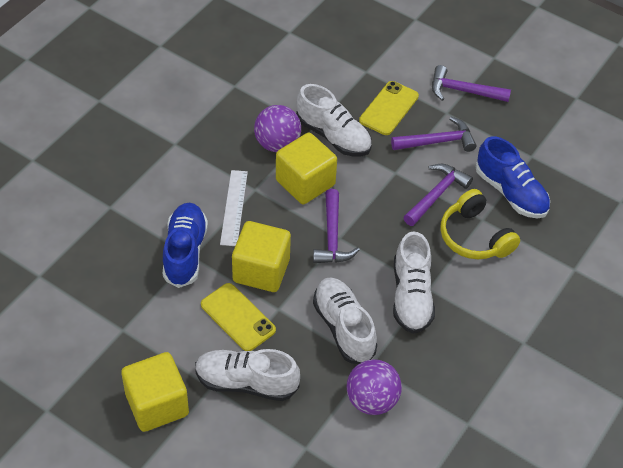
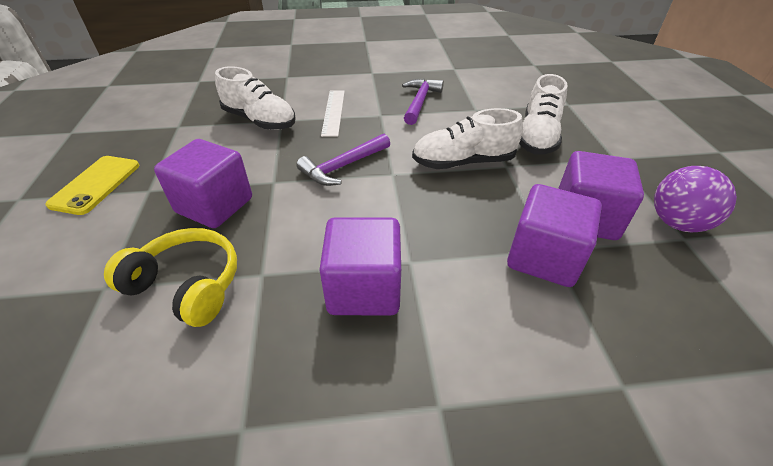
blue shoe: [163,203,208,288] [476,136,550,218] = 2 -> none = 0
purple ball: [254,105,301,152] [346,359,402,415] = 2 -> [654,166,737,232] = 1
purple cube: none = 0 -> [154,139,252,228] [319,217,401,315] [507,184,602,287] [558,151,644,240] = 4
purple hammer: [313,189,360,263] [391,117,477,152] [403,164,473,226] [432,65,511,102] = 4 -> [297,134,390,186] [402,78,444,125] = 2
white shoe: [195,349,300,401] [296,84,372,156] [313,277,377,364] [393,231,435,334] = 4 -> [215,66,296,130] [412,108,523,169] [519,74,568,154] = 3
yellow cube: [121,352,189,432] [232,221,291,292] [276,133,337,204] = 3 -> none = 0
yellow phone: [201,283,276,351] [359,81,419,135] = 2 -> [45,156,139,215] = 1

